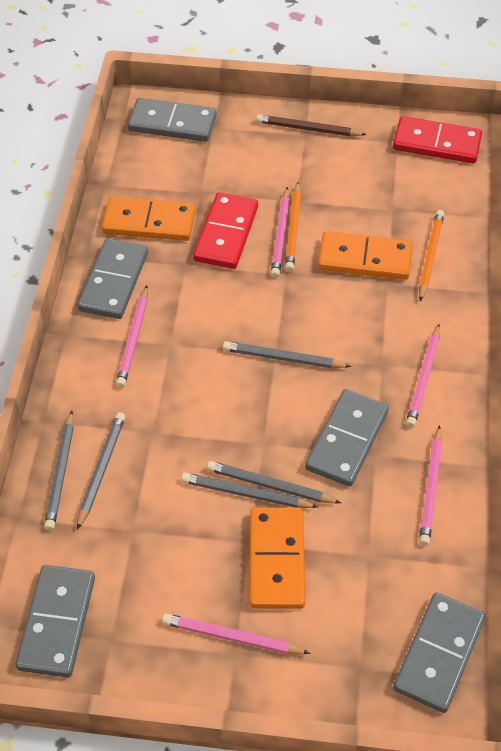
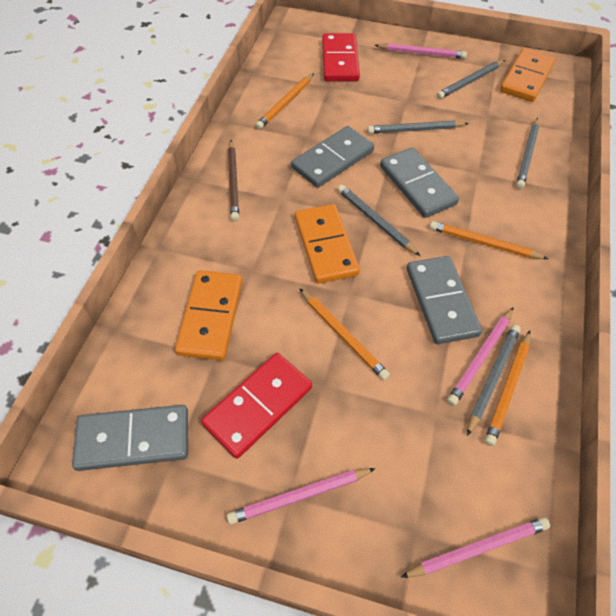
grey domino: [15,565,95,678] [77,238,148,319] [128,98,217,142] [305,389,389,487] [393,592,485,713] = 5 -> [72,405,188,471] [291,126,374,188] [380,148,459,218] [407,256,482,344] = 4
orange pencil: [285,182,301,272] [419,210,444,302] = 2 -> [255,73,314,129] [299,288,390,380] [429,221,548,259] [485,331,530,446] = 4
pink pencil: [116,286,148,388] [162,613,310,654] [271,187,290,278] [406,324,440,428] [419,425,442,546] = 5 -> [227,468,376,525] [375,43,467,59] [401,517,550,578] [447,307,514,406] = 4

